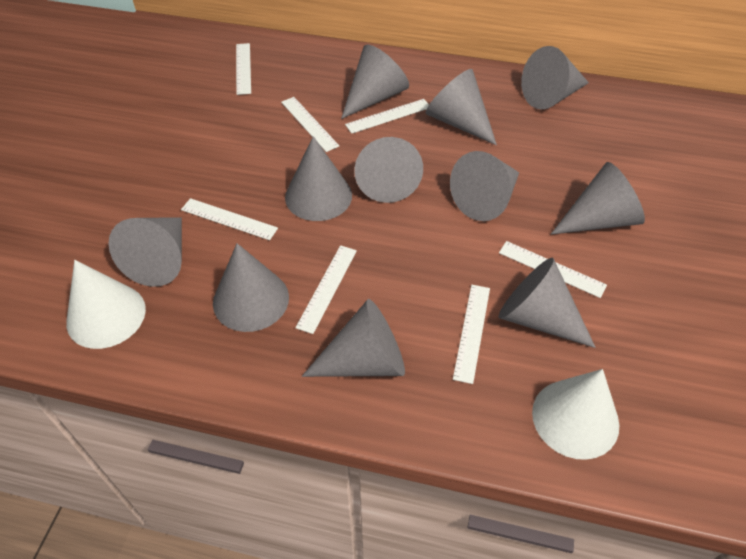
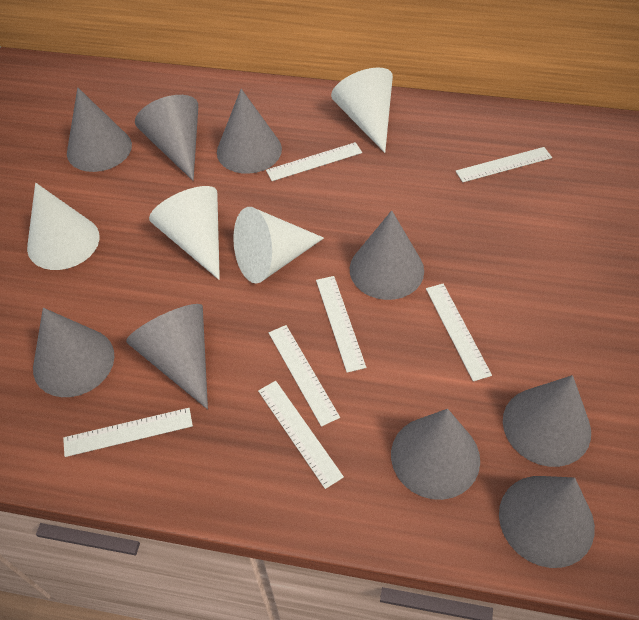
grey cone: [109,217,182,287] [213,243,289,332] [285,136,352,221] [302,299,405,377] [341,45,409,119] [354,137,423,203] [426,69,497,145] [450,151,519,221] [499,258,596,348] [521,46,589,109] [551,162,645,234] = 11 -> [33,308,114,397] [67,88,132,172] [126,304,208,409] [135,95,198,181] [217,89,282,174] [350,210,424,300] [391,409,480,500] [499,476,595,568] [503,375,591,467] = 9
white cone: [66,260,146,349] [532,369,619,460] = 2 -> [27,183,100,270] [149,186,220,280] [233,207,324,284] [331,67,393,153] = 4

